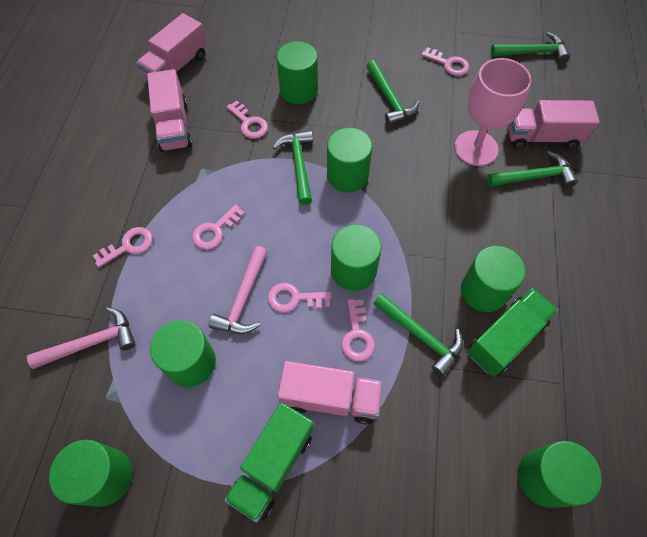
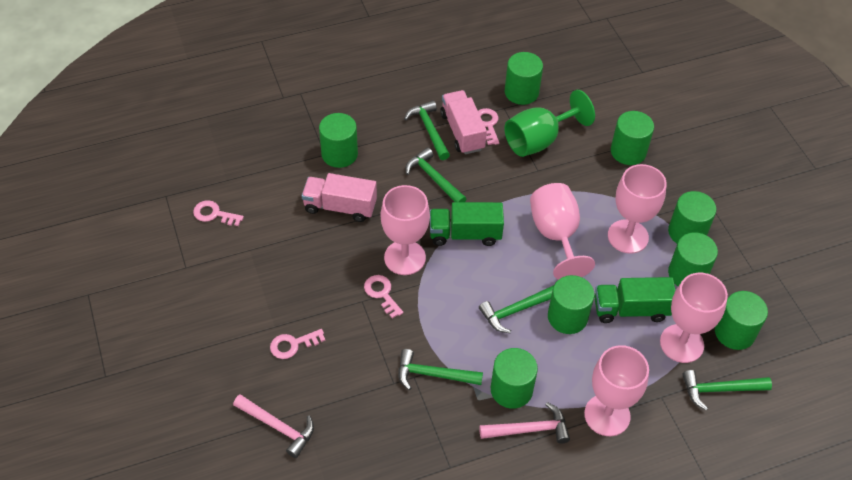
green cylinder: [49,439,132,507] [150,320,216,387] [277,41,318,104] [327,128,372,192] [331,225,382,291] [461,246,525,312] [518,441,602,508] = 7 -> [319,113,358,168] [491,348,538,409] [505,52,543,105] [548,275,594,334] [611,111,654,165] [668,191,716,244] [668,232,718,286] [715,291,768,350] = 8
green goblet: none = 0 -> [504,90,595,157] = 1
pink goblet: [454,58,531,166] = 1 -> [381,185,430,275] [530,183,595,280] [584,345,649,436] [608,164,667,254] [660,273,728,363] = 5
pink key: [93,227,153,268] [192,204,245,250] [227,101,268,139] [268,283,331,312] [341,299,375,361] [421,47,470,76] = 6 -> [193,200,244,226] [270,329,326,359] [364,275,403,319] [478,108,499,145] = 4
pink truck: [136,13,207,79] [147,69,192,152] [278,361,383,424] [507,100,600,150] = 4 -> [301,173,377,222] [440,90,487,154] = 2

